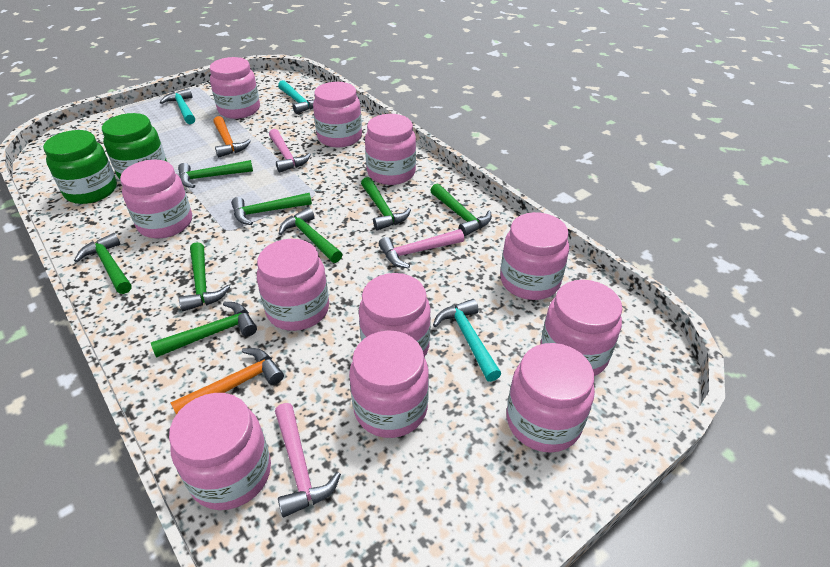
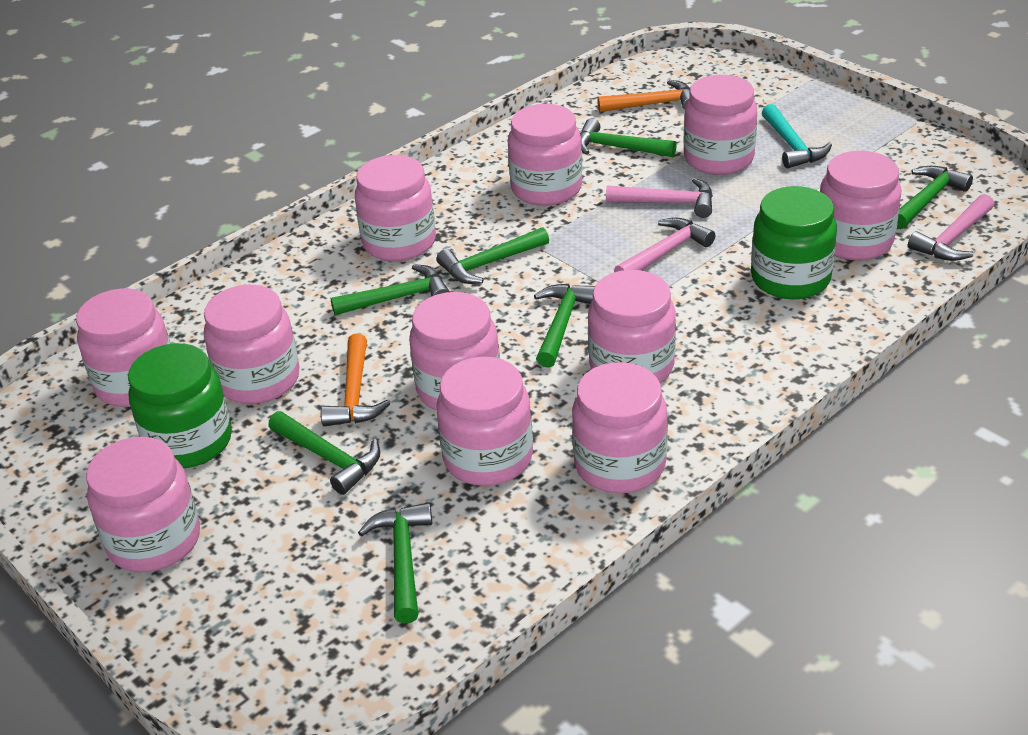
green hammer: [74,233,132,294] [151,302,257,358] [178,160,253,188] [179,242,230,311] [231,193,312,225] [279,208,342,263] [361,177,411,231] [430,184,492,236] = 8 -> [268,411,380,495] [330,264,450,315] [358,502,432,624] [437,227,549,284] [534,284,595,368] [580,119,677,157] [897,166,973,229] = 7
turquoise hammer: [160,88,195,124] [278,80,314,114] [433,299,501,382] = 3 -> [762,104,832,168] = 1

